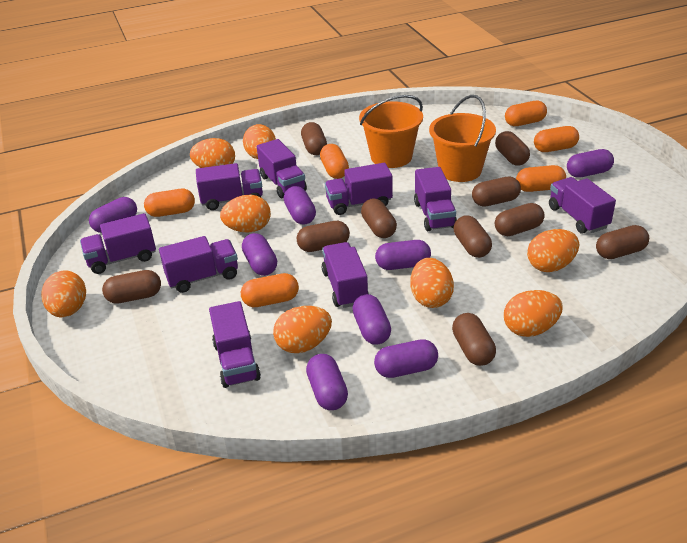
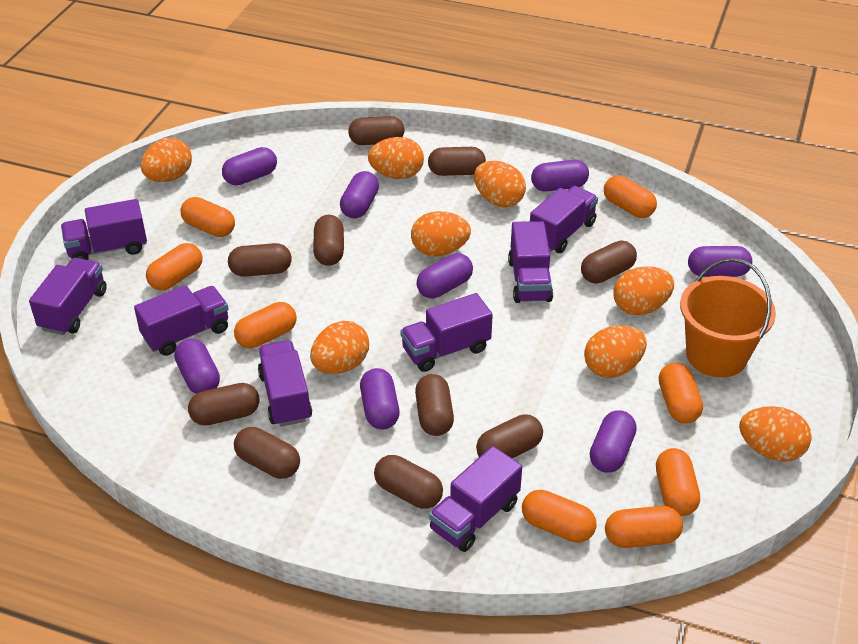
orange bucket: [359,95,423,168] [429,95,496,182] = 2 -> [680,258,776,378] = 1
orange capsule: [144,189,195,217] [241,273,299,307] [320,144,349,179] [505,101,547,126] [516,165,566,192] [534,126,579,152] = 6 -> [146,243,202,290] [180,197,235,237] [234,302,297,348] [522,490,597,543] [604,175,657,218] [605,506,683,548] [656,448,700,516] [659,363,703,424] = 8
purple truck: [80,213,156,274] [159,236,238,293] [196,163,263,210] [209,301,261,388] [257,139,307,198] [322,242,369,308] [325,163,393,215] [414,167,457,231] [549,177,616,234] = 9 -> [29,258,107,335] [61,199,147,260] [134,285,229,356] [258,340,312,427] [401,293,493,372] [429,446,522,552] [508,221,553,303] [530,186,598,253] = 8

